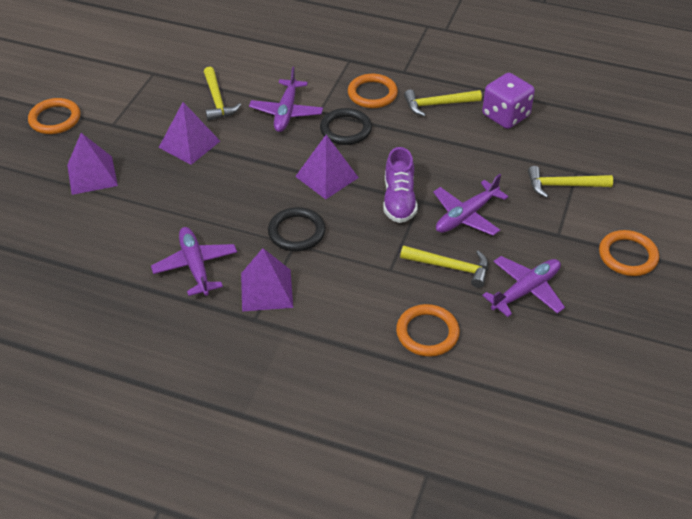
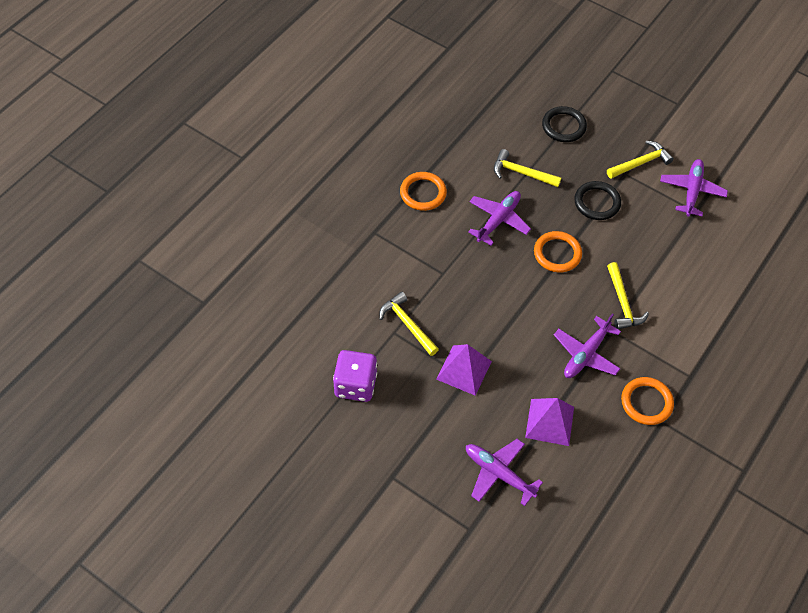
orange ring: [28,98,80,134] [348,74,398,108] [396,304,460,357] [599,230,659,276] = 4 -> [400,172,447,211] [534,231,582,273] [621,377,674,425] = 3
purple pyramid: [67,133,118,195] [159,102,220,165] [241,248,293,311] [295,135,359,199] = 4 -> [436,344,492,396] [525,398,574,446] = 2
purple shoe: [383,147,417,223] = 1 -> none = 0

